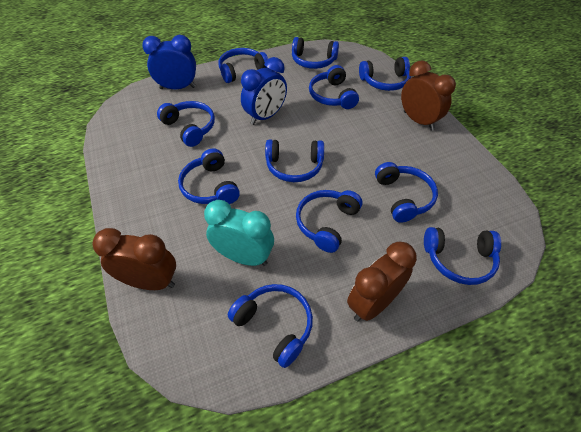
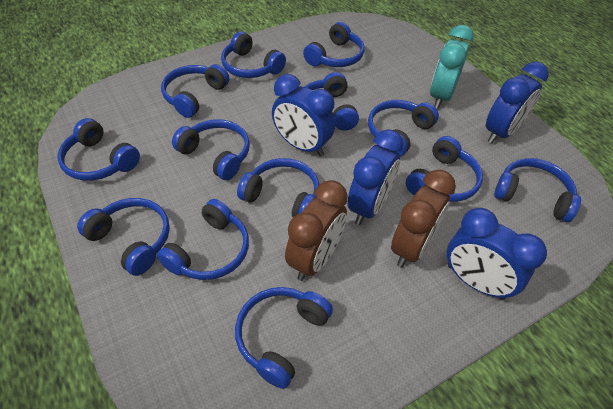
blue clock: [142,35,196,89] [241,57,287,125] = 2 -> [272,74,335,156] [347,129,404,225] [447,208,547,300] [486,62,548,144] = 4
blue headphones: [157,101,215,147] [178,148,240,204] [219,48,268,83] [228,284,313,368] [265,139,324,182] [292,37,339,69] [296,190,362,253] [309,65,359,109] [359,57,411,91] [375,162,438,223] [424,227,501,285] = 11 -> [57,118,140,181] [77,198,170,276] [157,199,249,280] [161,64,229,118] [172,119,250,180] [221,31,286,78] [235,287,333,389] [237,158,319,217] [303,22,365,67] [304,72,359,131] [368,100,439,157] [405,136,483,202] [494,158,581,222] = 13
brown clock: [92,228,176,290] [347,242,417,321] [401,60,456,131] = 3 -> [285,180,348,281] [391,170,456,268] = 2

